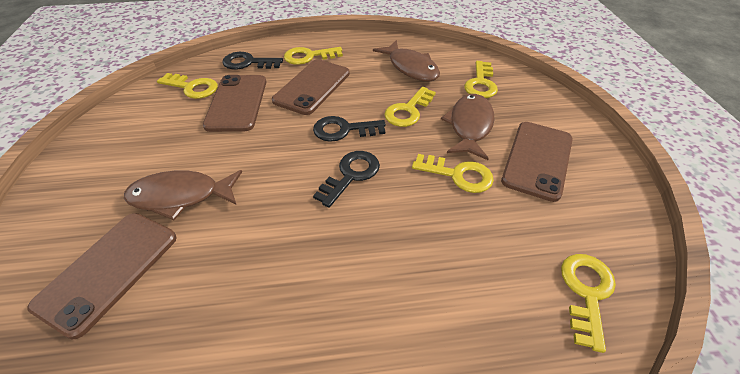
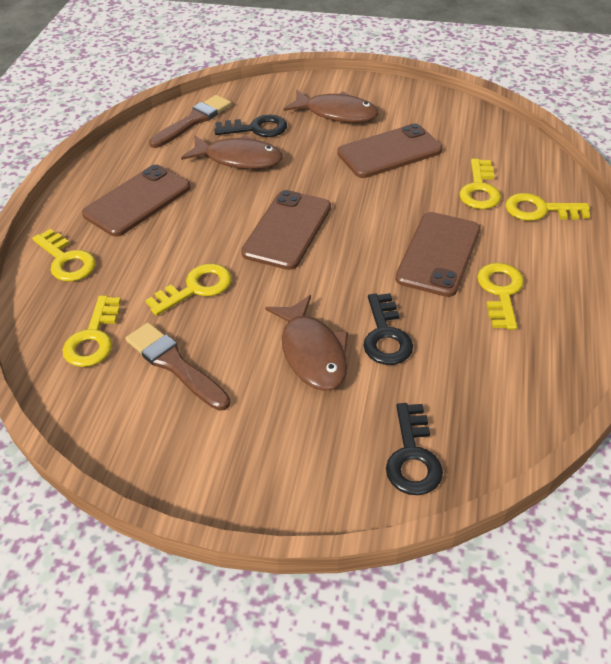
brown brush: none = 0 -> [126,322,230,411] [149,95,231,148] = 2

